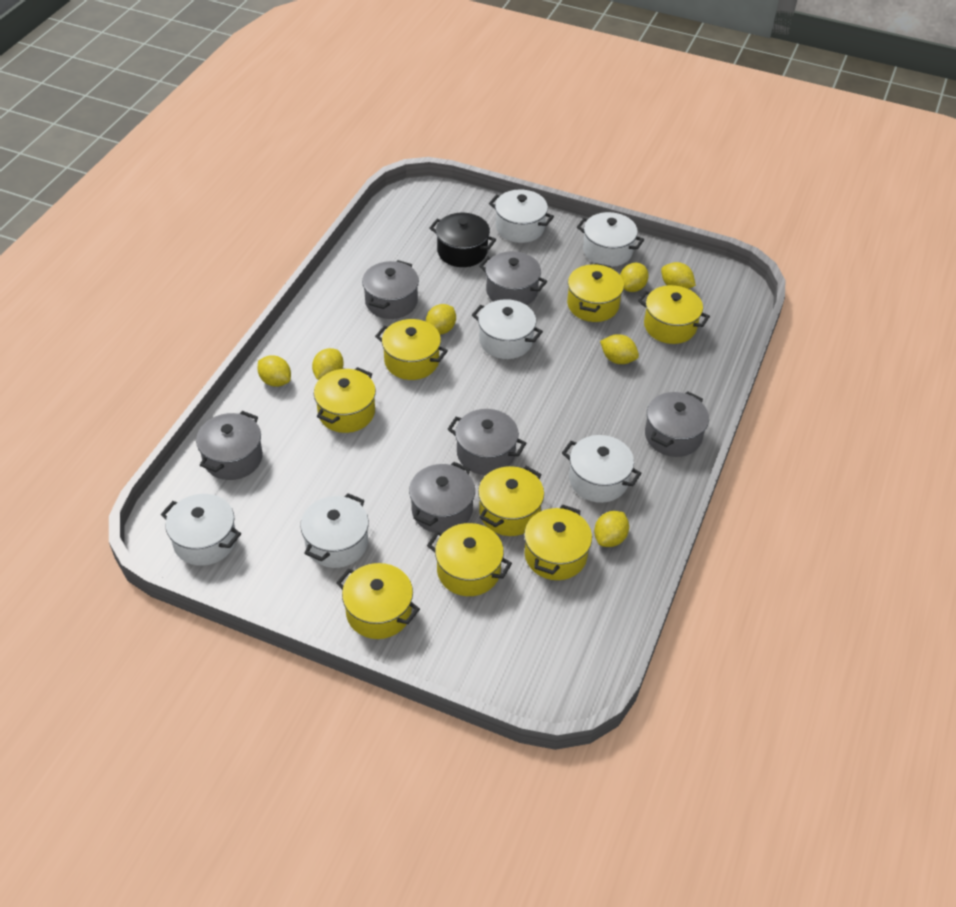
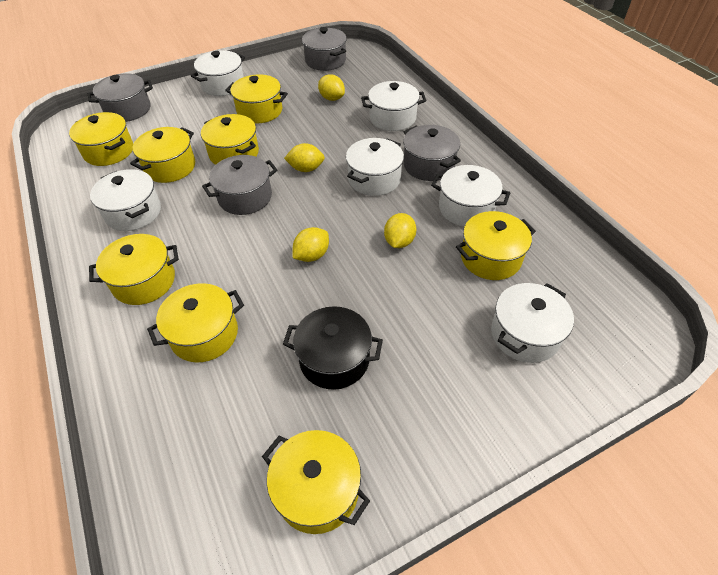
grey pot: [196,411,263,480] [362,260,419,319] [409,462,475,533] [448,409,526,475] [479,251,547,305] [645,391,709,457] = 6 -> [88,73,153,122] [202,155,278,215] [302,27,347,71] [403,125,461,181] = 4
yellow lemon: [257,355,291,387] [312,348,344,380] [426,304,456,335] [594,511,629,547] [600,334,639,364] [620,263,649,292] [661,262,696,289] = 7 -> [284,143,325,172] [293,227,329,262] [318,74,345,101] [384,213,417,248] = 4

